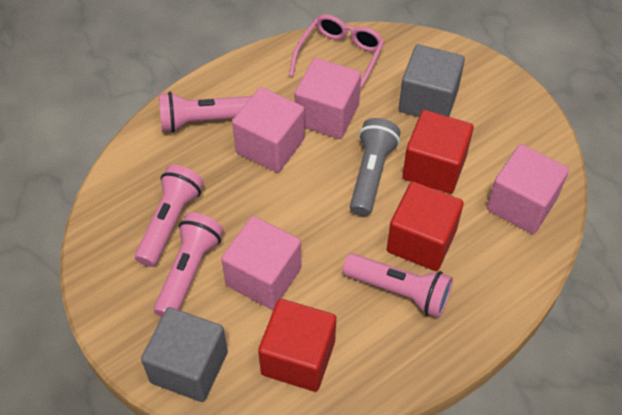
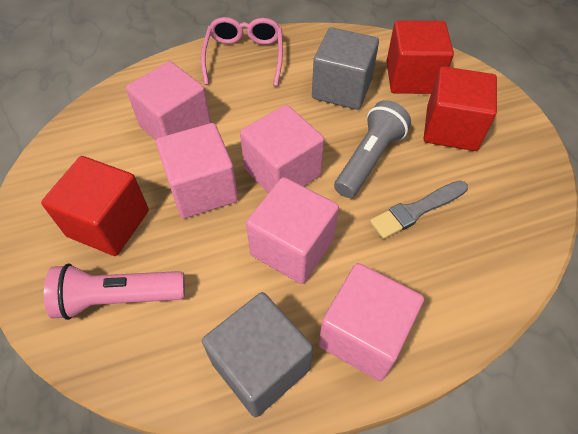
grey brush: none = 0 -> [370,180,468,239] = 1
pink cube: [221,216,302,309] [232,87,305,173] [295,58,361,139] [487,144,569,234] = 4 -> [126,61,211,141] [156,123,238,218] [240,105,324,194] [246,177,339,284] [319,263,424,381] = 5
pink flashlight: [135,165,204,267] [154,212,223,317] [159,92,251,133] [342,253,453,318] = 4 -> [44,264,185,320] = 1

